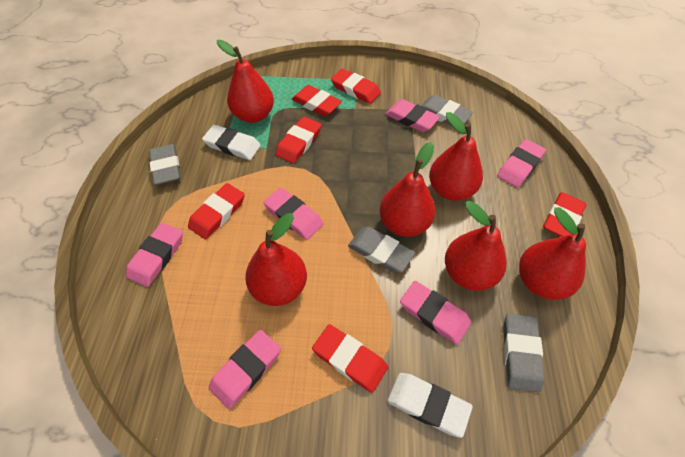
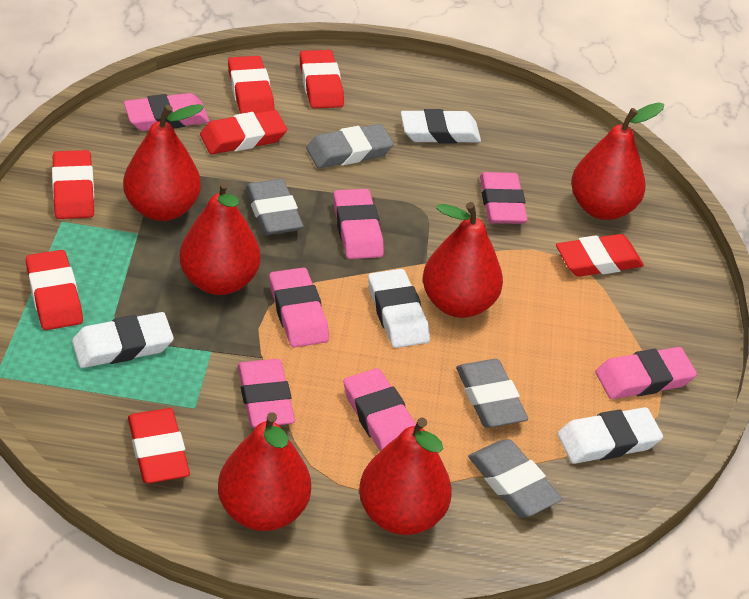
pink eraser: [126,223,183,287] [209,330,281,409] [264,188,324,240] [385,99,440,132] [400,281,471,345] [497,139,546,188] = 6 -> [124,93,210,131] [238,359,295,428] [269,267,329,347] [333,189,384,259] [343,368,416,451] [480,172,528,224] [595,347,697,399] = 7
red eraser: [188,183,245,239] [275,117,322,164] [292,85,342,116] [312,324,388,393] [331,69,381,104] [543,192,587,237] = 6 -> [26,250,83,330] [52,150,94,219] [128,408,190,483] [200,110,287,154] [228,56,274,114] [300,50,344,109] [556,234,644,277] = 7
white eraser: [202,125,261,160] [387,373,473,438] = 2 -> [72,312,174,368] [368,269,430,348] [401,109,481,144] [557,407,663,464] = 4

